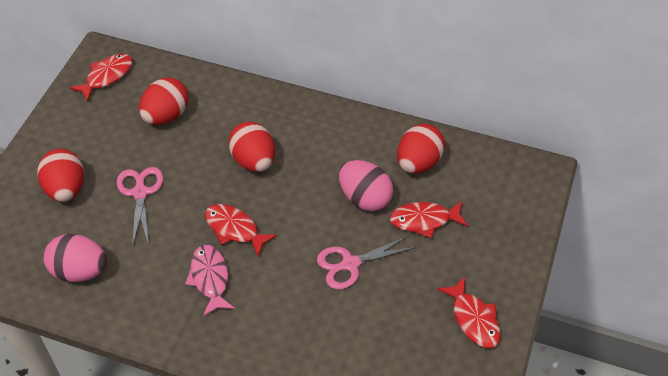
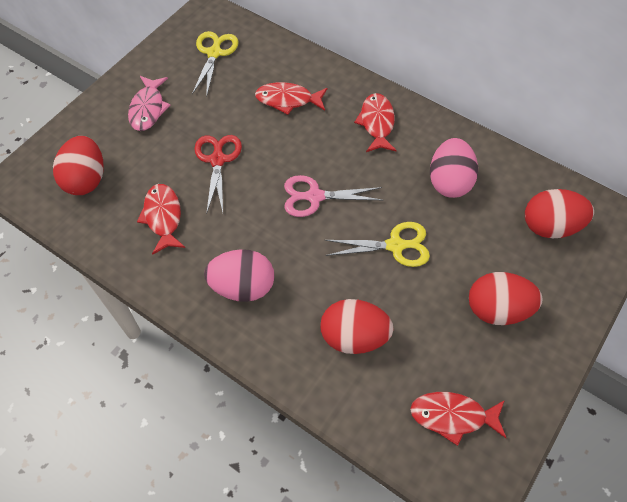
pink scissors: [117,167,164,247] [317,236,416,289] = 2 -> [284,175,382,217] = 1
red scissors: none = 0 -> [194,135,242,214] = 1
yellow scissors: none = 0 -> [192,31,239,97] [325,222,430,267] = 2

